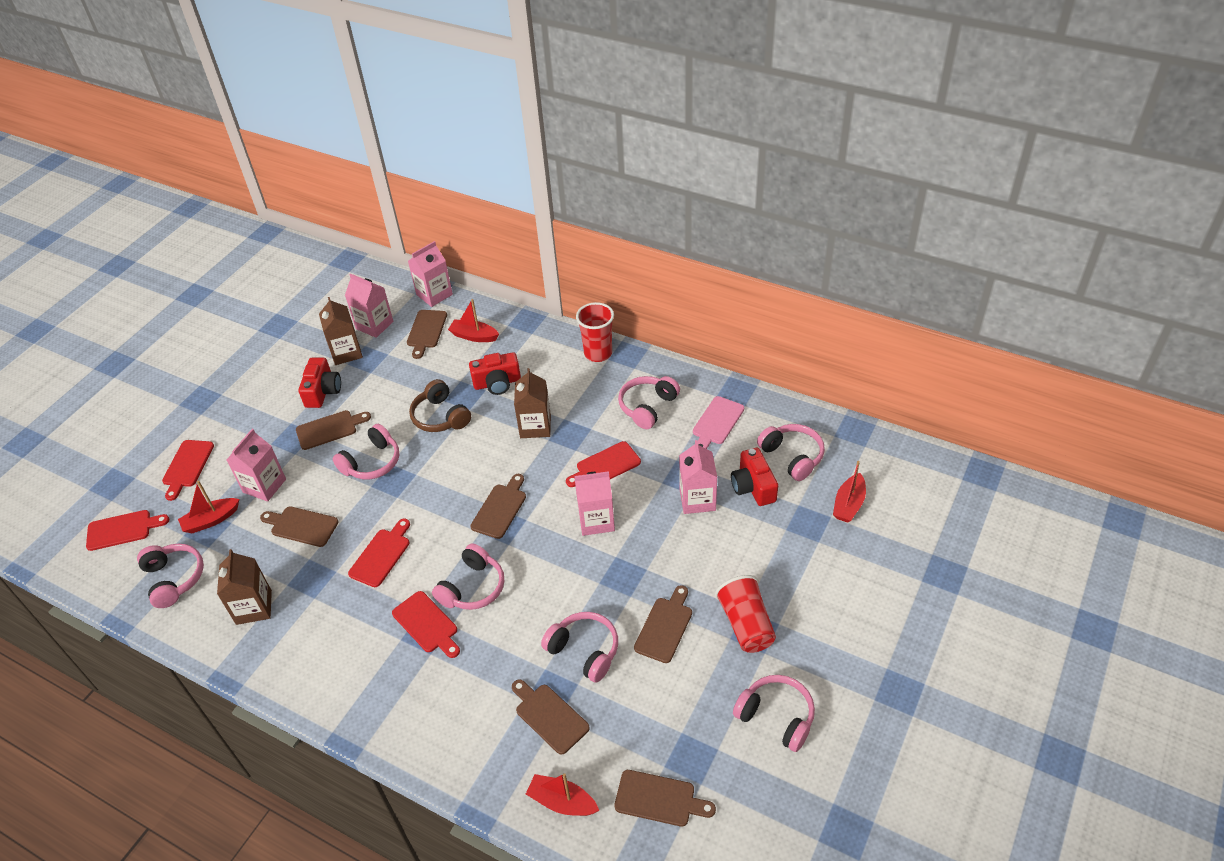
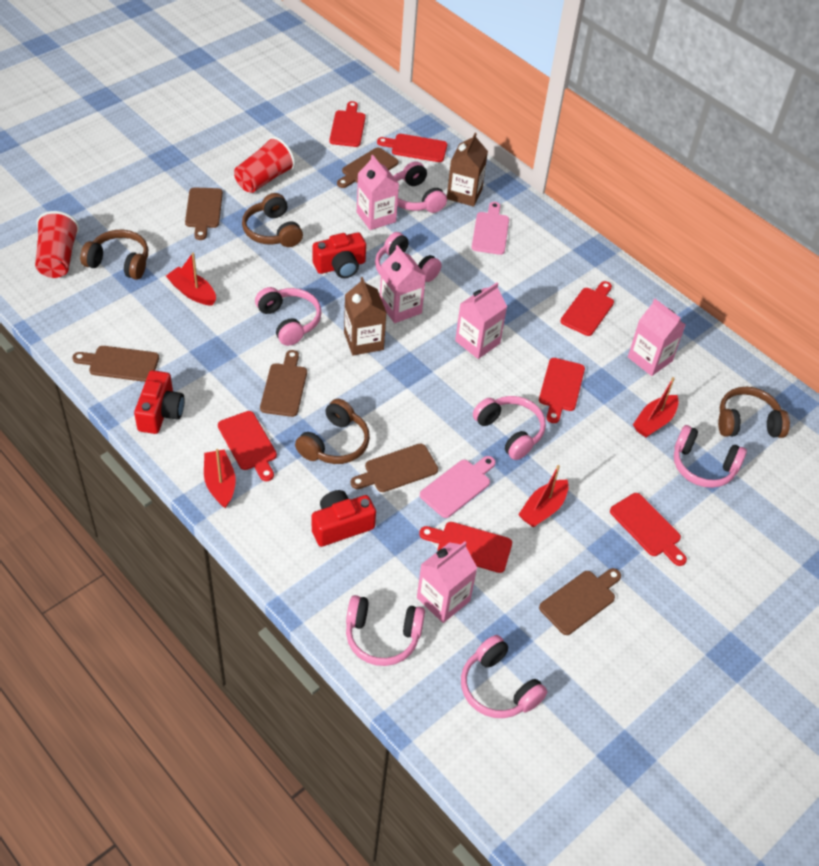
brown carton: [217,549,272,625] [319,297,363,365] [514,368,551,438] = 3 -> [344,277,387,356] [447,132,488,207] = 2
brown cutting board: [260,506,339,547] [296,410,371,450] [407,310,447,359] [470,474,526,539] [512,679,590,755] [614,770,716,827] [634,585,692,663] = 7 -> [72,346,159,382] [185,188,223,240] [260,350,307,417] [337,147,399,188] [351,444,438,492] [539,568,621,635] = 6
brown headphones: [409,379,471,432] = 1 -> [80,230,148,280] [242,193,303,247] [295,399,370,464] [718,387,790,438] = 4
pink cutting board: [693,396,744,449] = 1 -> [420,456,496,518] [472,202,509,255] = 2
red cutting board: [86,510,169,551] [162,440,214,501] [348,518,410,587] [392,591,460,658] [566,441,641,487] = 5 -> [218,411,277,481] [329,101,366,147] [377,134,448,162] [419,522,512,573] [539,358,585,423] [560,281,614,336] [610,493,687,566] = 7

